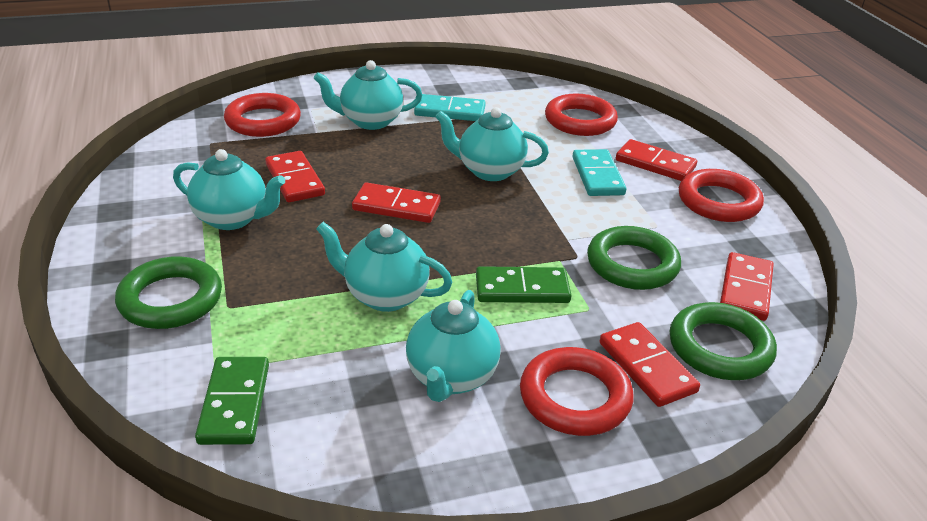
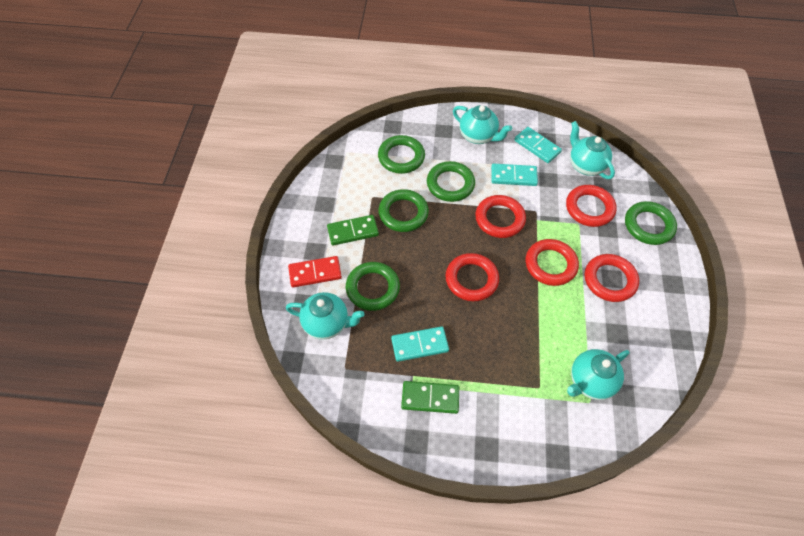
green ring: [115,256,222,329] [587,226,681,290] [670,302,777,380] = 3 -> [346,262,400,311] [378,135,425,174] [379,189,429,232] [427,161,475,202] [625,201,677,245] = 5
red domino: [265,151,325,202] [352,182,441,223] [599,322,700,407] [616,139,697,181] [720,252,774,321] = 5 -> [288,256,342,287] = 1
red ring: [224,93,301,137] [520,347,633,436] [545,93,618,136] [679,169,764,222] = 4 -> [445,253,499,301] [475,195,526,238] [526,239,579,286] [566,185,617,227] [585,254,639,302] = 5
turquoise domino: [414,94,486,121] [572,149,626,196] = 2 -> [391,326,449,362] [491,164,538,186] [514,127,562,163] = 3
turquoise teapot: [173,149,285,230] [314,60,422,130] [316,222,452,312] [406,290,501,402] [435,107,549,181] = 5 -> [286,292,365,340] [453,105,512,144] [567,349,630,400] [570,121,615,179] = 4

